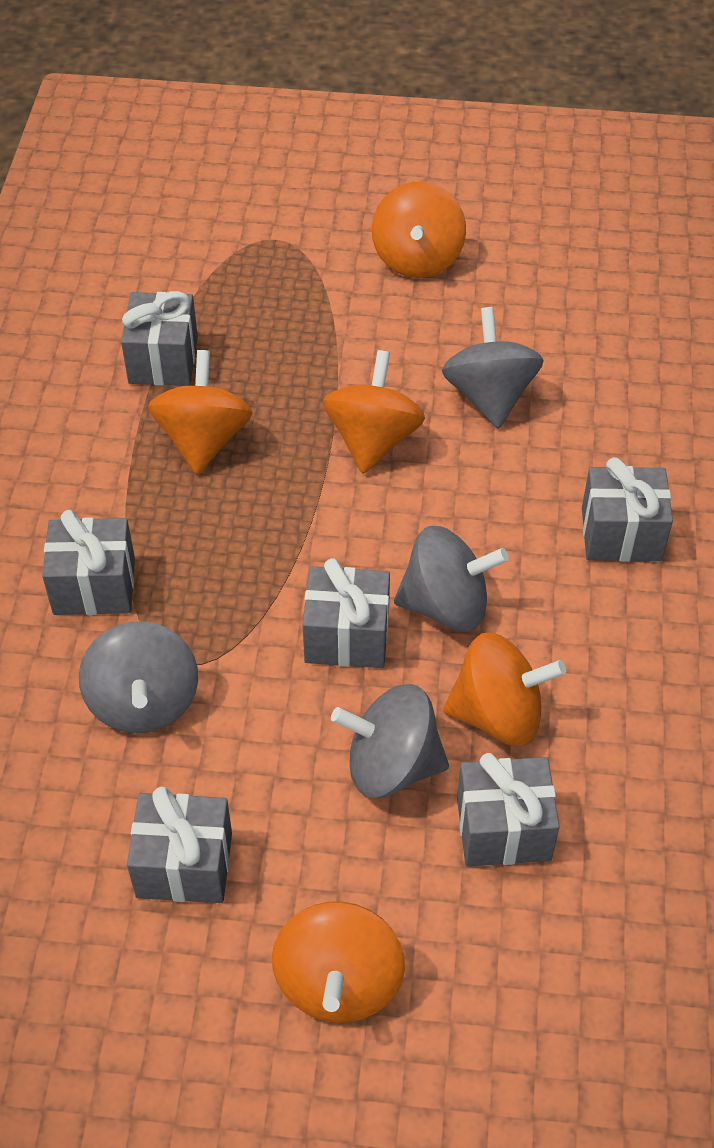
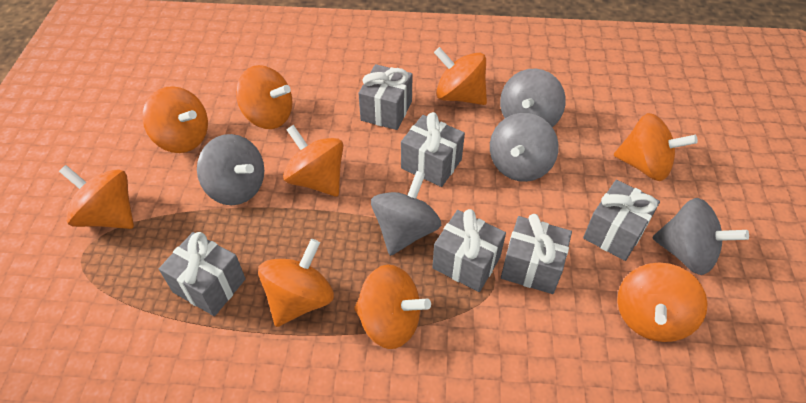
grey spinning top: [79,621,198,733] [331,684,449,798] [394,526,509,631] [442,307,544,429] = 4 -> [197,134,264,205] [371,171,441,256] [490,113,559,182] [500,69,566,127] [652,198,749,275] = 5
orange spinning top: [148,350,252,475] [272,902,405,1023] [323,350,425,474] [372,181,466,278] [443,633,566,746] = 5 -> [59,165,134,229] [143,86,208,153] [236,65,293,129] [258,239,334,327] [283,125,343,197] [354,265,431,349] [434,47,487,105] [614,113,698,181] [617,263,707,342] = 9

